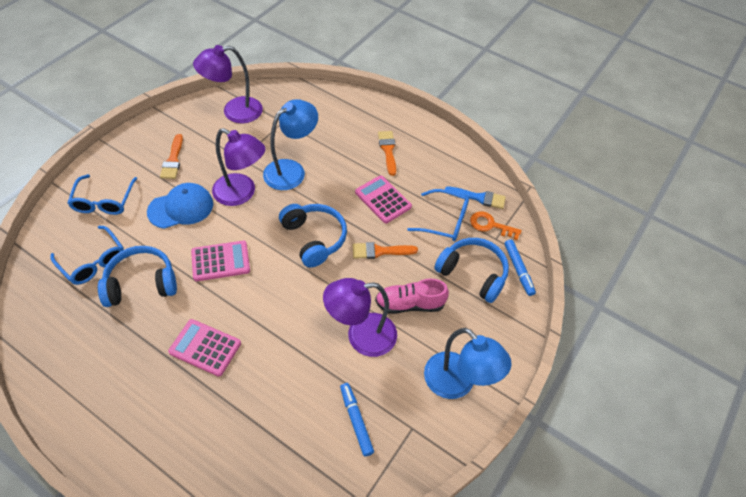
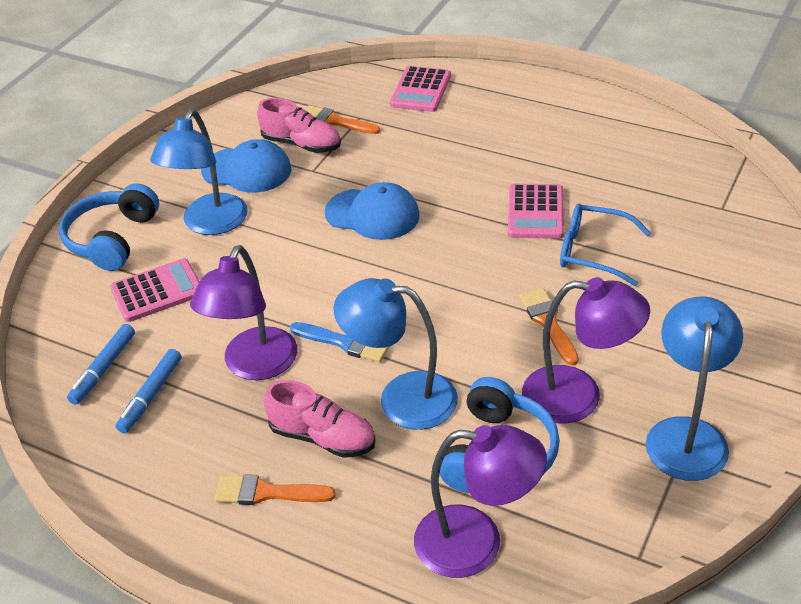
blue cap: [147,183,213,229] = 1 -> [201,139,291,193] [325,182,420,240] = 2
blue glasses: [50,226,124,285] [67,174,137,215] [407,189,469,241] = 3 -> [560,204,651,286] = 1
blue headphones: [98,246,177,307] [279,204,347,268] [434,238,509,303] = 3 -> [59,183,159,271] [440,377,560,493] = 2
blue lamp: [263,99,318,190] [424,328,512,399] = 2 -> [150,109,247,235] [333,278,458,430] [646,297,743,481] = 3
orange key: [470,211,522,240] = 1 -> none = 0
pink shoe: [375,279,449,314] = 1 -> [257,98,341,153] [264,380,375,458] = 2

